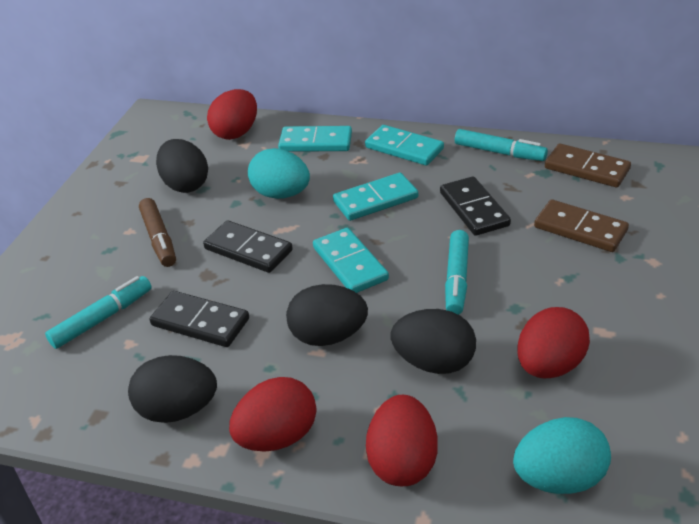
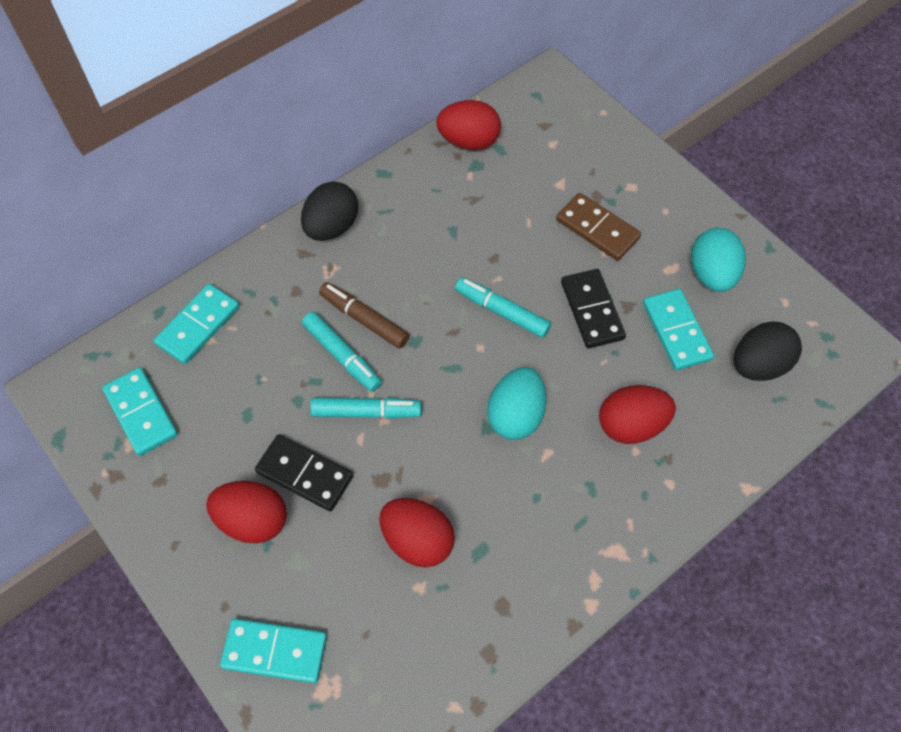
black domino: [150,291,249,347] [203,220,293,273] [440,176,511,236] = 3 -> [255,434,353,512] [561,269,626,348] = 2
black egg: [128,355,217,423] [156,139,208,193] [286,284,368,346] [391,309,476,374] = 4 -> [301,181,358,241] [734,321,802,381] = 2
brown domino: [534,199,629,252] [545,144,631,187] = 2 -> [556,193,641,261] = 1

